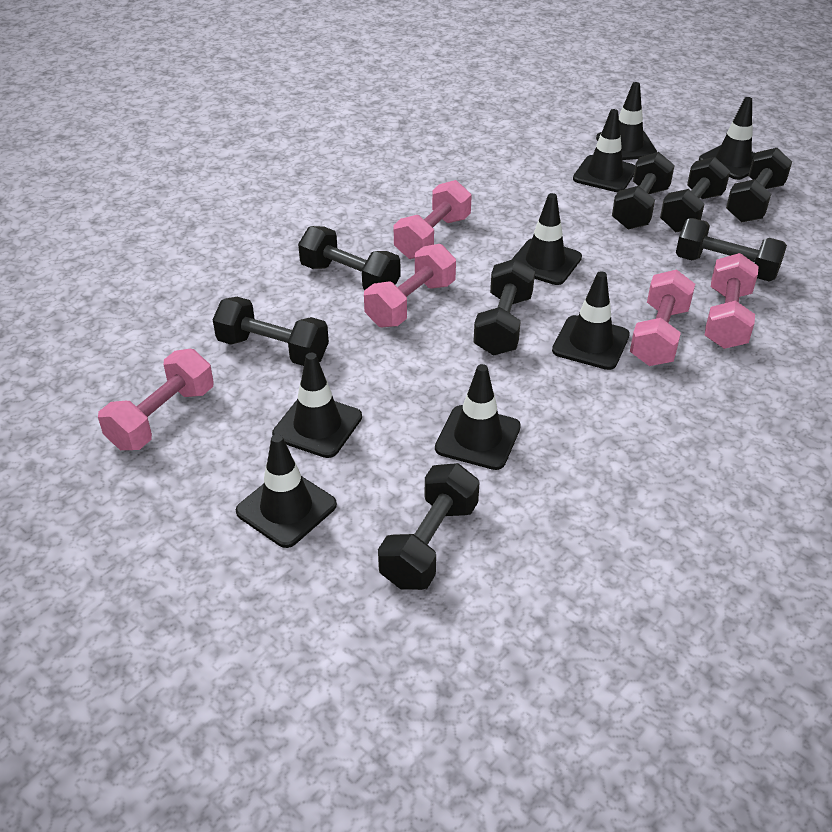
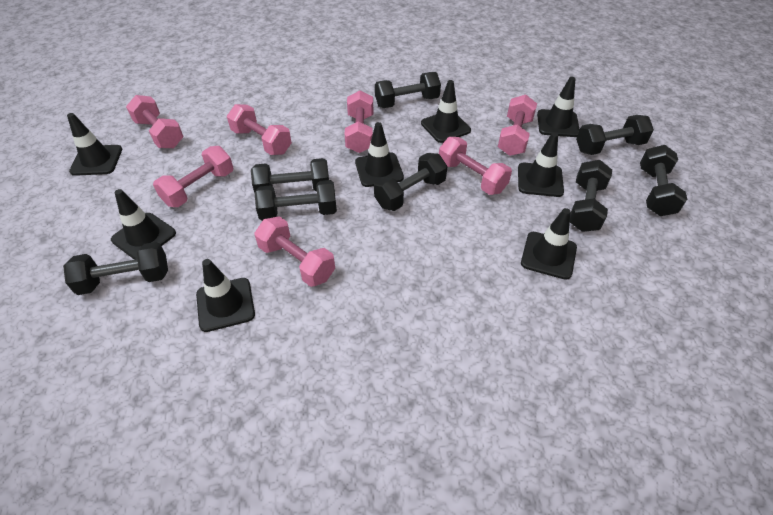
pink dumbbell: [98,349,214,450] [364,244,456,327] [393,180,472,259] [630,269,695,366] [705,253,759,349] = 5 -> [126,95,184,148] [153,146,233,207] [227,104,292,155] [254,216,335,287] [345,90,373,153] [439,137,512,195] [498,95,537,156] = 7

